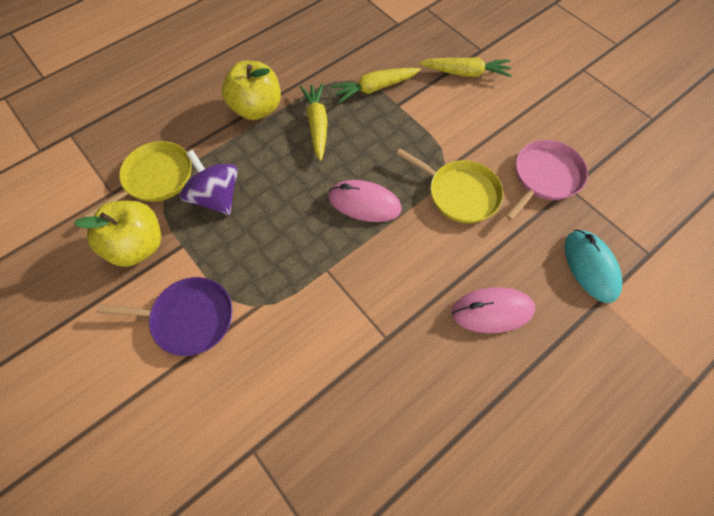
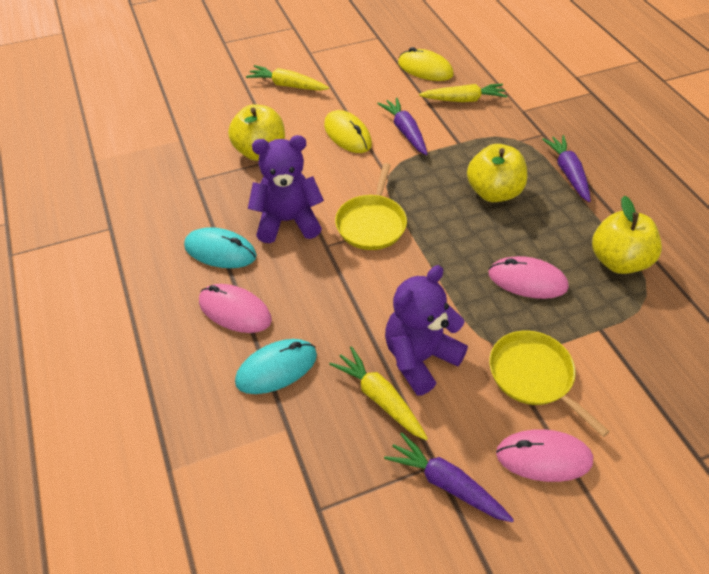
pink mouse: [328,180,401,222] [452,287,535,333] = 2 -> [199,284,272,333] [488,256,568,299] [496,429,593,482] = 3
pink pan: [505,140,588,220] = 1 -> none = 0
purple carrot: none = 0 -> [377,98,427,155] [384,433,514,522] [542,135,591,202] = 3
purple pan: [97,277,233,356] = 1 -> none = 0
purple spinning top: [180,150,238,215] = 1 -> none = 0
purple teddy bear: none = 0 -> [248,135,324,243] [385,265,468,396] = 2
turquoise mouse: [564,230,622,303] = 1 -> [184,227,257,268] [235,339,317,394] = 2
yellow apple: [74,201,161,267] [222,61,281,120] = 2 -> [228,104,285,161] [467,144,527,202] [592,196,662,274] = 3
yellow mouse: none = 0 -> [324,110,372,153] [398,47,454,81] = 2

